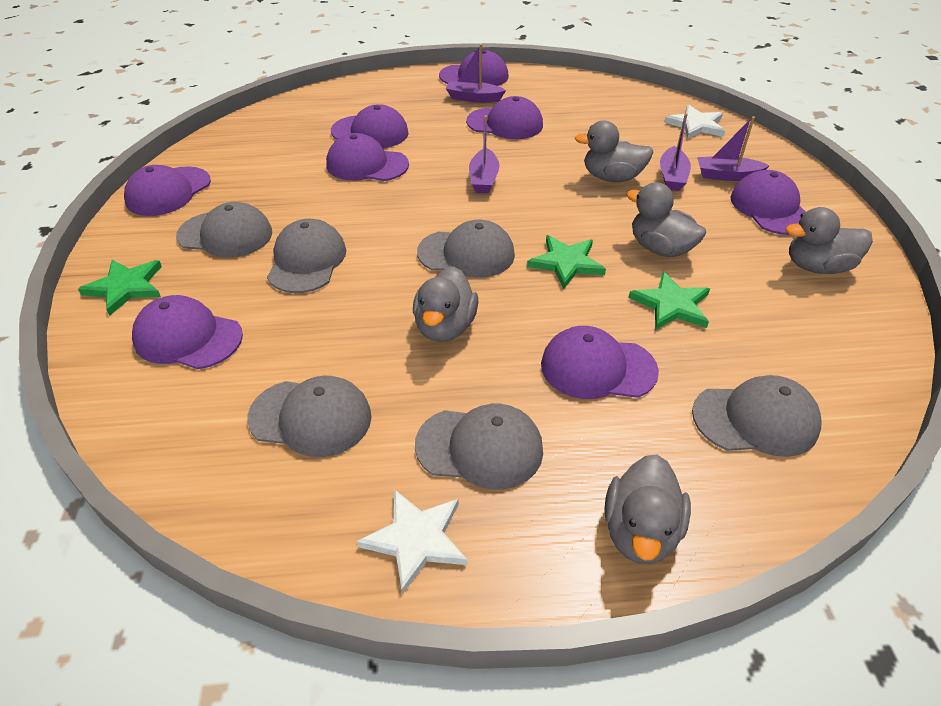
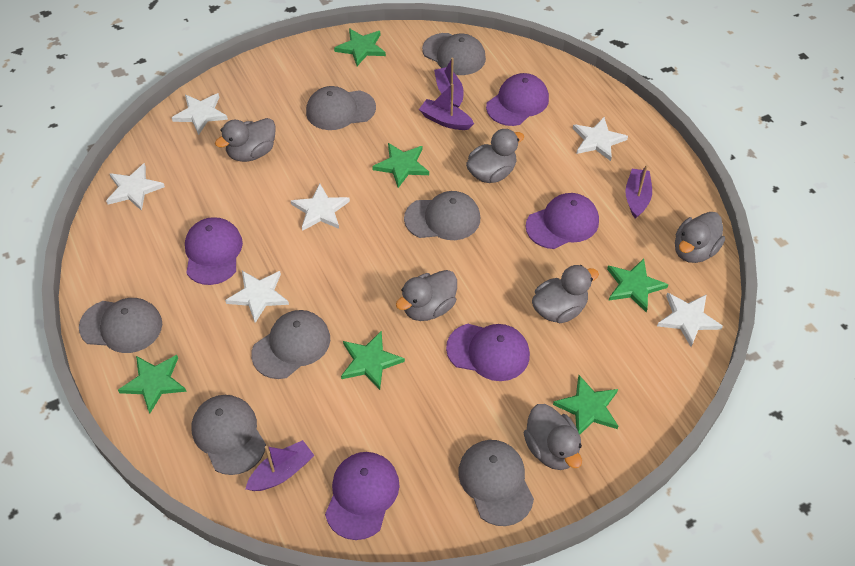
green star: [78,260,162,316] [527,235,606,289] [629,271,710,330] = 3 -> [118,355,187,413] [334,28,386,66] [341,331,405,390] [372,143,429,188] [553,375,618,435] [607,259,669,312] = 6
grey cap: [176,202,272,258] [247,376,372,457] [267,219,346,293] [415,404,543,489] [417,220,515,278] [692,375,822,457] = 6 -> [79,298,162,353] [192,395,266,475] [251,310,330,379] [306,86,376,130] [404,191,480,240] [422,33,486,75] [458,440,534,526] = 7
grey duck: [413,266,478,342] [575,121,654,182] [604,454,691,564] [626,182,706,257] [786,207,873,274] = 5 -> [215,118,276,162] [396,270,457,321] [466,129,524,183] [524,404,582,470] [532,265,599,323] [675,212,725,263] = 6
purple cap: [124,165,211,216] [132,295,243,369] [326,133,409,181] [331,104,409,148] [439,50,509,86] [466,96,543,139] [541,326,659,399] [730,170,806,235] = 8 -> [185,217,243,285] [325,452,399,540] [446,324,530,381] [486,73,549,126] [525,193,599,249] = 5
white star: [357,489,468,594] [664,104,725,139] = 2 -> [106,163,165,211] [172,93,228,135] [225,271,289,323] [291,184,350,231] [573,117,628,161] [657,292,723,347] = 6

